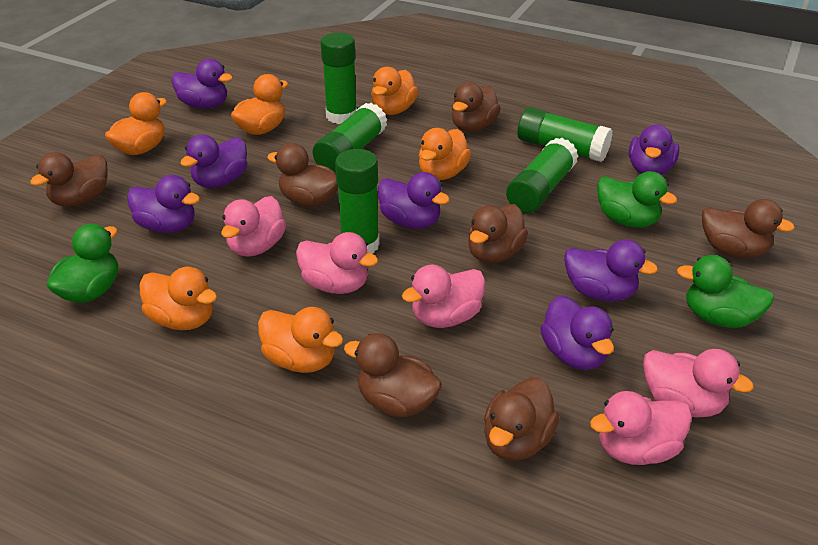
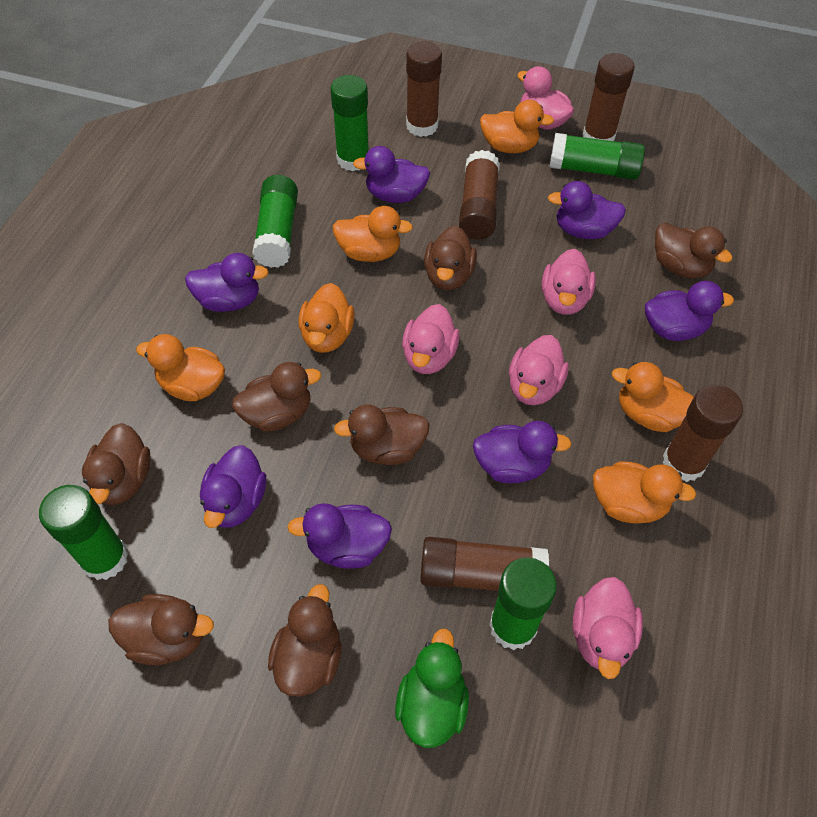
brown glue stick: none = 0 -> [406,42,442,137] [420,537,549,591] [459,150,500,240] [582,53,635,141] [662,385,743,482] = 5
green duck: [47,224,118,303] [597,171,677,228] [677,255,774,328] = 3 -> [395,628,469,748] = 1

